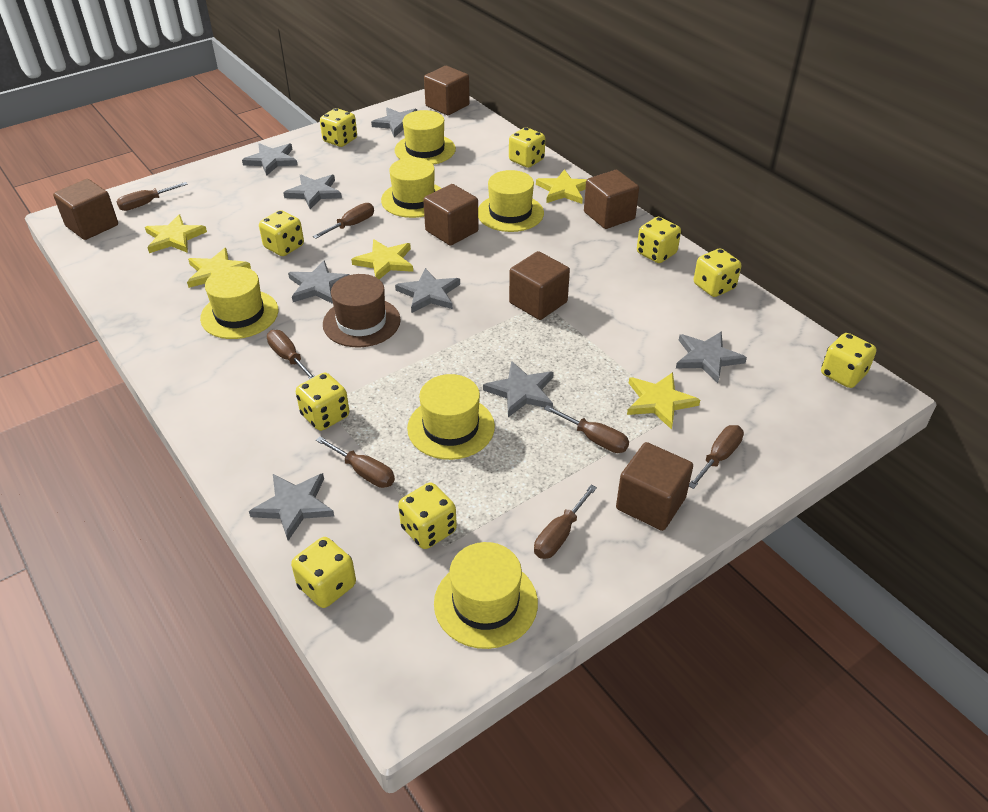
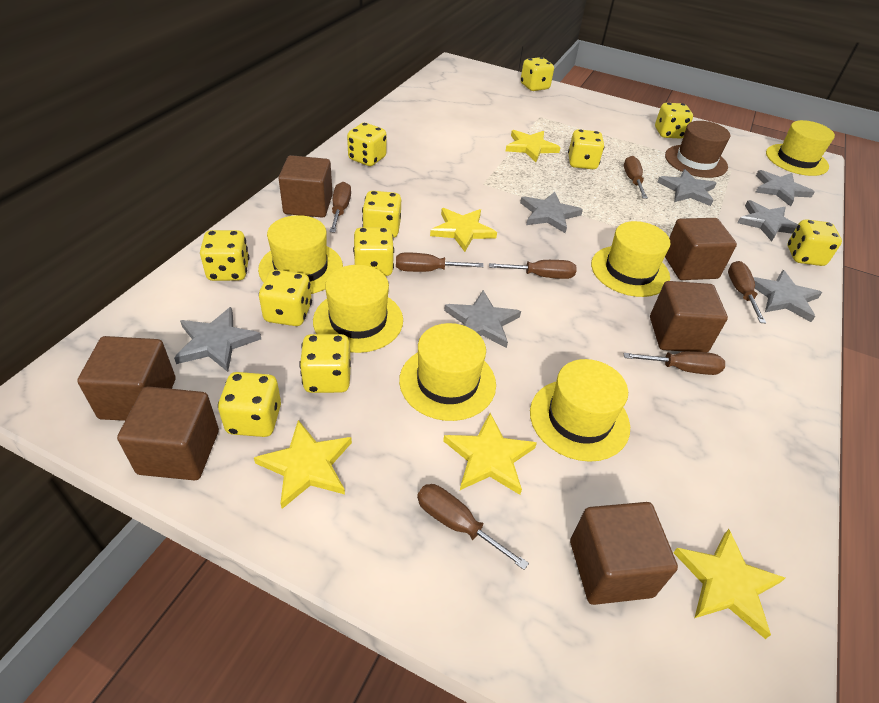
grey star: [242,143,298,176] [249,473,334,541] [283,174,342,209] [288,260,350,304] [371,107,417,137] [395,268,460,313] [483,361,554,417] [676,331,747,383] = 8 -> [174,307,261,372] [444,290,521,348] [520,192,583,233] [657,169,716,206] [737,200,798,242] [753,270,822,322] [755,170,815,207] = 7
yellow dice: [259,210,304,256] [291,537,356,608] [296,373,349,431] [320,108,357,147] [398,482,457,549] [509,127,545,168] [637,217,681,263] [694,248,741,297] [821,333,876,388] = 9 -> [200,230,249,281] [218,372,281,437] [259,270,312,326] [299,334,351,393] [347,123,387,166] [353,227,394,276] [362,191,401,238] [521,57,554,91] [568,129,605,169] [655,103,693,139] [787,219,842,266] = 11

